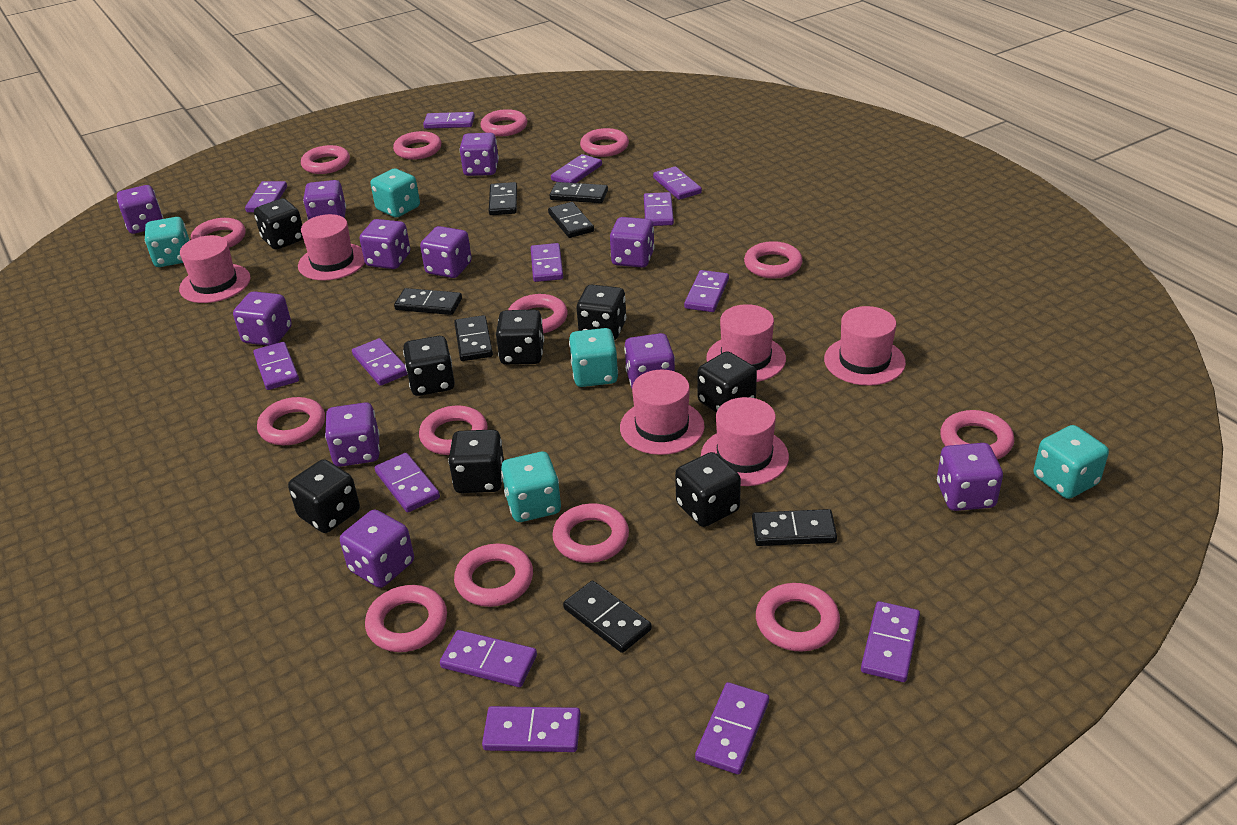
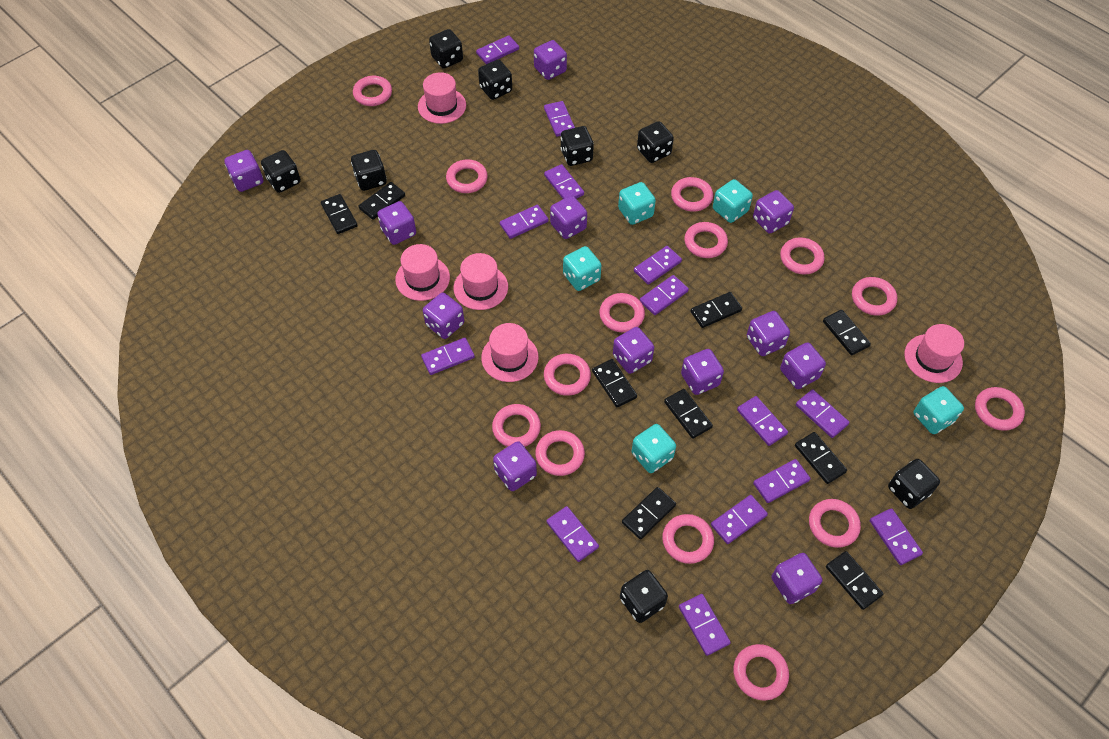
black domino: [394,288,462,315] [454,315,493,361] [489,182,517,215] [548,202,594,238] [550,182,608,203] [563,581,652,653] [752,509,837,546] = 7 -> [321,194,358,234] [358,182,405,220] [592,359,637,407] [622,487,676,539] [664,389,713,439] [691,292,742,328] [795,432,847,484] [823,310,871,356] [826,551,883,610] = 9
pink hat: [179,235,251,303] [298,214,365,281] [620,370,705,455] [701,397,789,486] [706,304,786,382] [824,306,906,386] = 6 -> [395,244,450,301] [418,72,466,124] [454,253,508,310] [481,323,538,382] [904,324,964,383] = 5
purple dice: [117,185,163,234] [233,291,292,346] [303,180,346,220] [325,402,380,467] [340,510,414,588] [360,219,410,269] [420,226,472,278] [460,133,499,176] [610,217,655,268] [624,333,675,388] [937,443,1003,511] = 11 -> [224,150,263,192] [377,201,416,245] [423,293,464,339] [493,441,537,491] [534,40,567,80] [550,195,587,239] [613,327,654,374] [681,349,724,395] [747,311,790,356] [753,190,794,234] [772,553,822,604] [780,342,826,389] = 12

